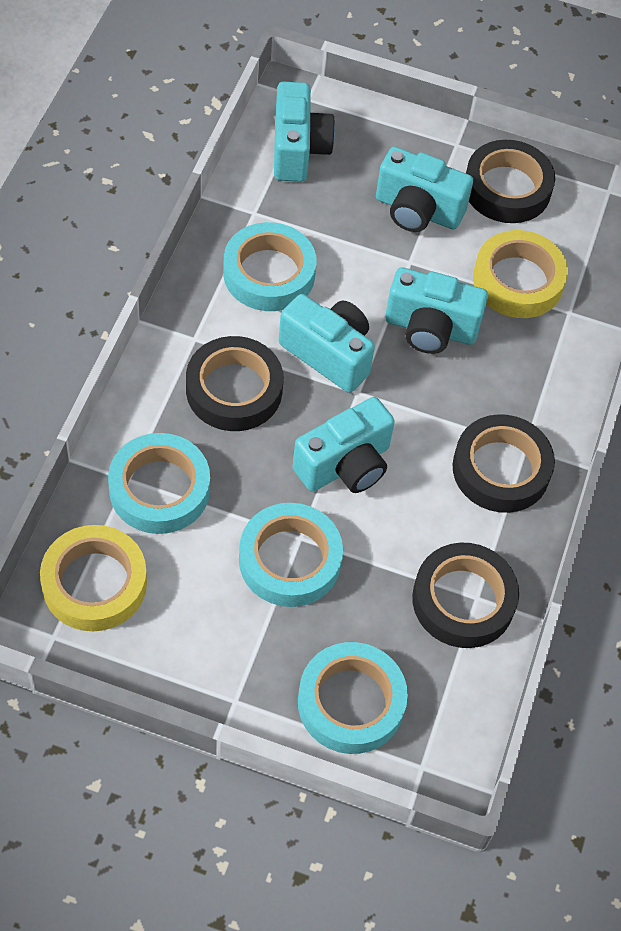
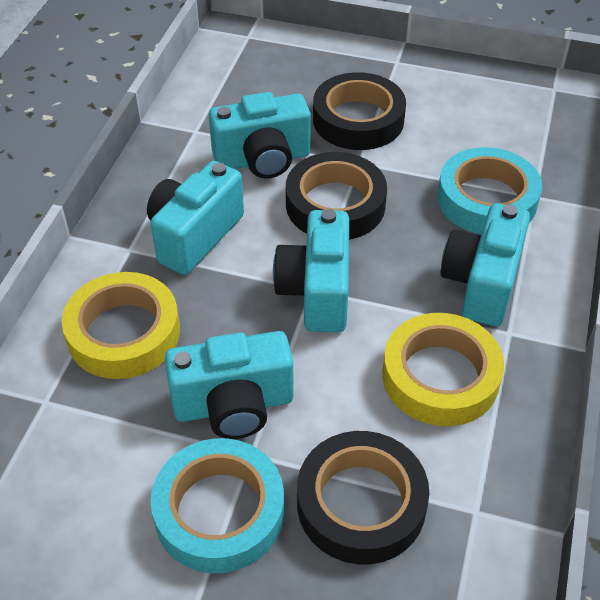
black tape: [186,336,284,431] [412,543,519,648] [453,414,555,513] [466,140,555,223] = 4 -> [286,152,387,240] [297,431,429,564] [313,72,406,150] = 3
turquoise tape: [108,433,210,534] [223,222,317,311] [239,503,343,607] [298,642,408,754] = 4 -> [151,438,284,573] [437,147,542,234] = 2

